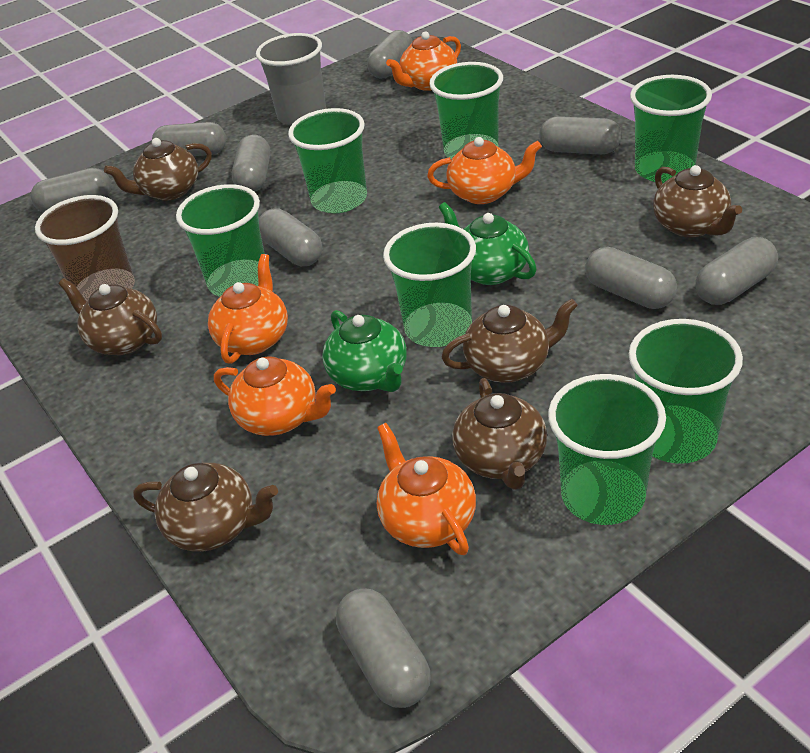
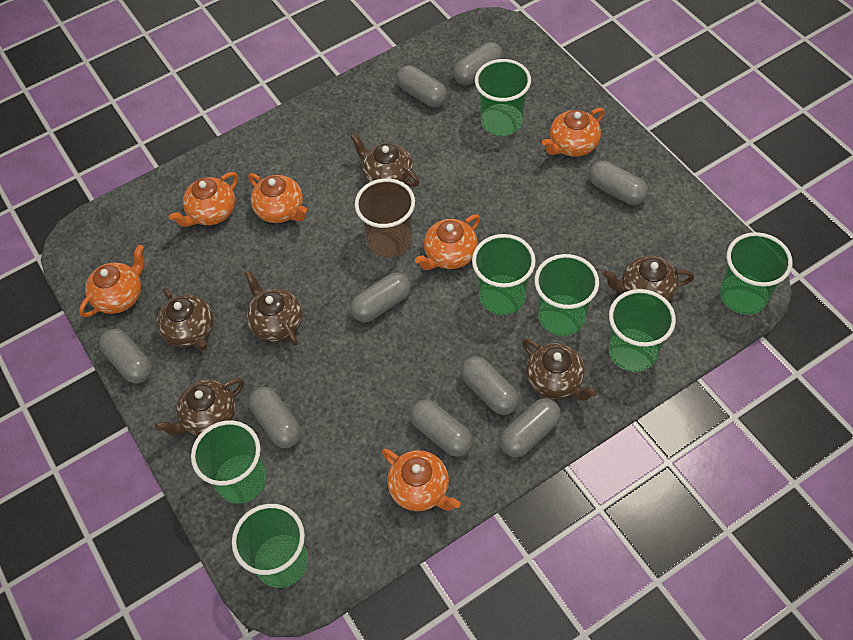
green teapot: [322,310,407,392] [438,202,537,285] = 2 -> none = 0
grey cup: [256,33,326,126] = 1 -> none = 0
orange teapot: [208,254,288,364] [214,356,336,436] [377,423,476,555] [386,31,461,91] [427,137,542,204] = 5 -> [79,244,144,317] [169,172,238,227] [248,173,307,223] [382,449,461,511] [415,214,480,270] [542,108,605,157] = 6

